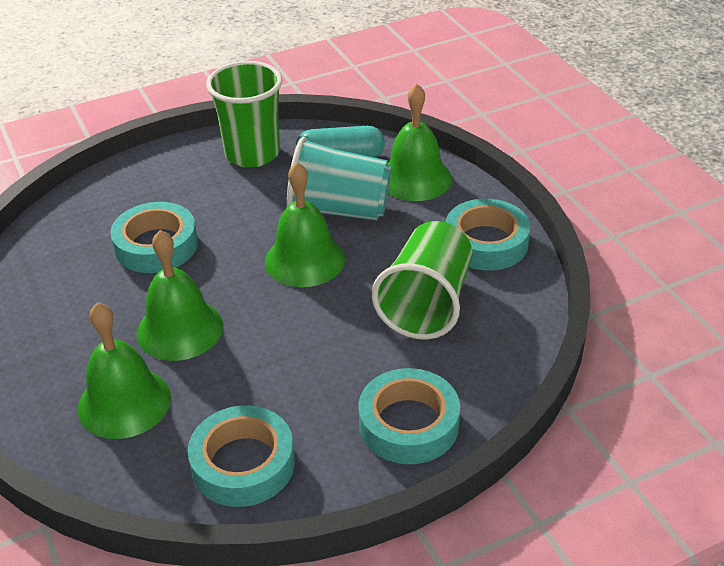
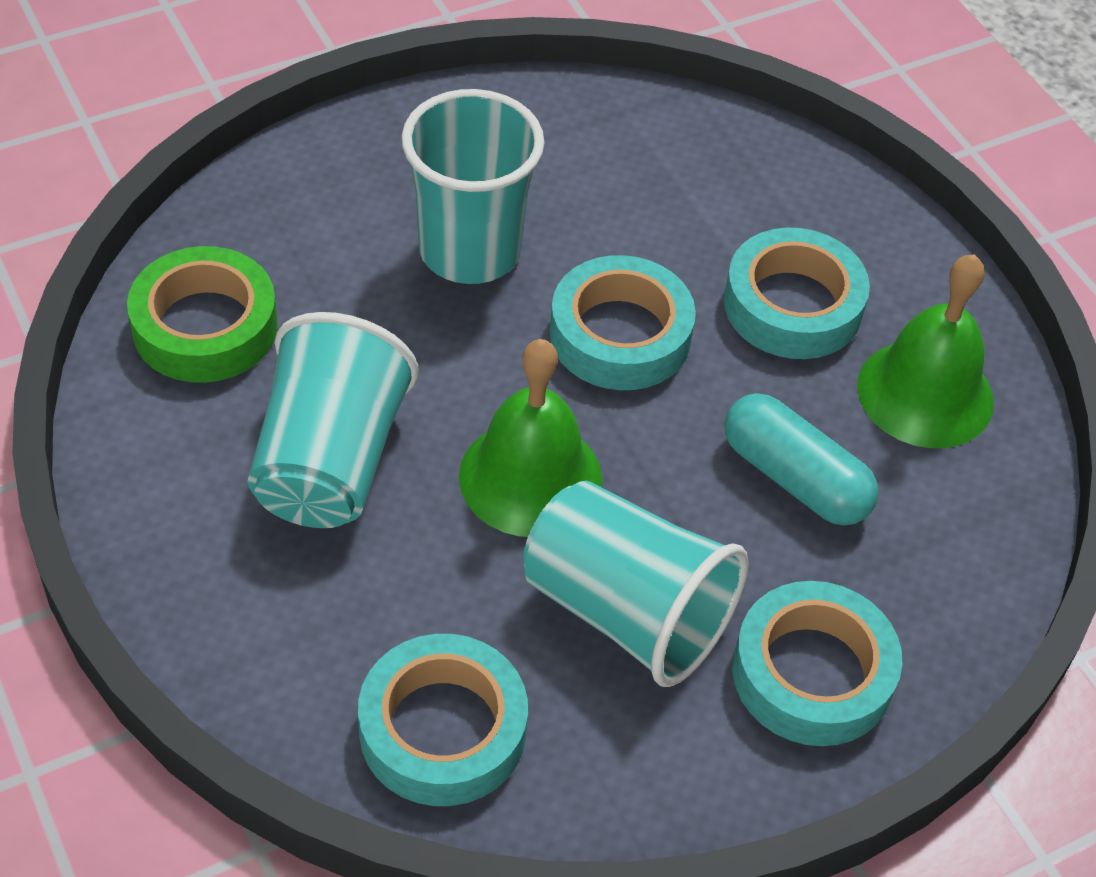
green bell: [78,302,171,439] [137,230,223,361] [265,162,345,287] [388,83,452,201] = 4 -> [459,339,602,537] [857,254,994,448] = 2
green cup: [206,61,282,168] [372,221,473,340] = 2 -> none = 0
green tape: none = 0 -> [127,246,278,383] = 1
turquoise cup: [287,137,392,221] = 1 -> [248,312,419,528] [402,89,544,284] [523,481,749,687] = 3

